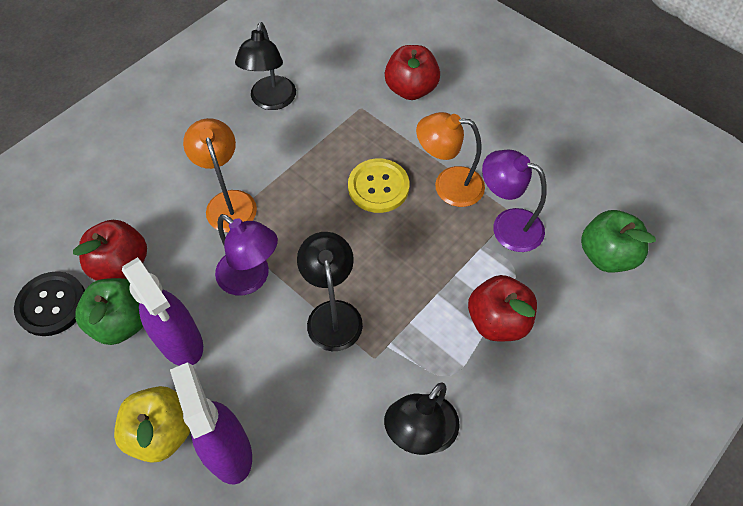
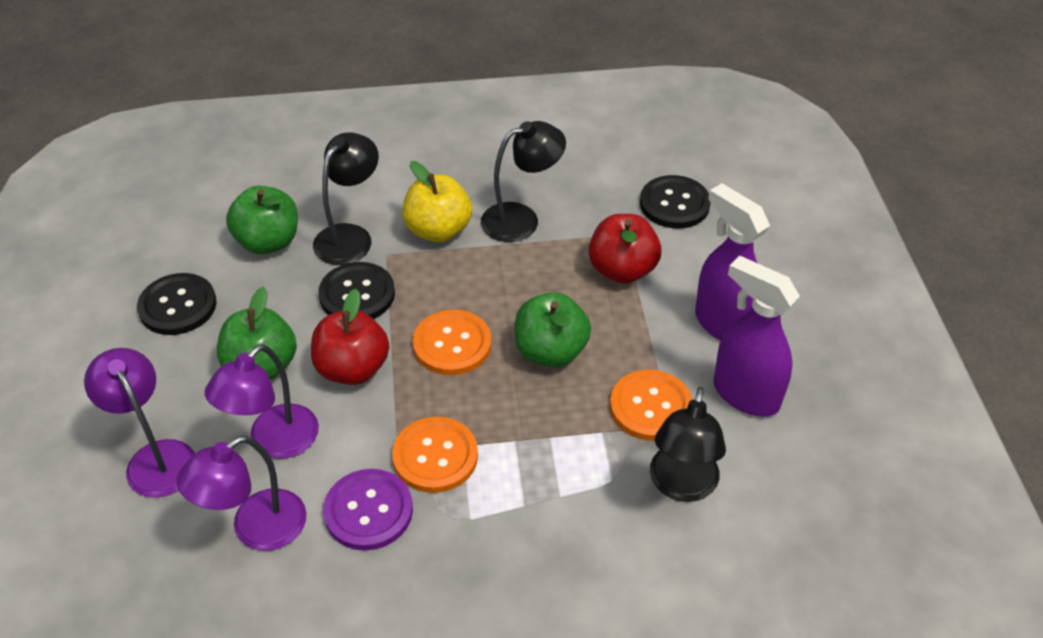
black button: [14,271,85,336] = 1 -> [137,273,217,335] [318,262,395,319] [640,175,711,228] = 3
green apple: [75,278,143,345] [581,210,656,272] = 2 -> [217,287,297,380] [226,186,298,254] [515,292,591,367] = 3
orange button: none = 0 -> [392,417,478,493] [413,310,492,375] [610,370,692,441] = 3
orange lamp: [183,118,257,232] [416,112,485,207] = 2 -> none = 0
purple button: none = 0 -> [323,469,413,550] = 1
purple lamp: [215,214,278,295] [482,150,547,252] = 2 -> [84,348,195,498] [176,435,307,551] [205,344,319,459] = 3
red apple: [73,220,147,281] [385,45,440,100] [468,275,537,341] = 3 -> [311,289,389,385] [589,214,662,284] = 2
yellow button: [348,158,409,213] = 1 -> none = 0

